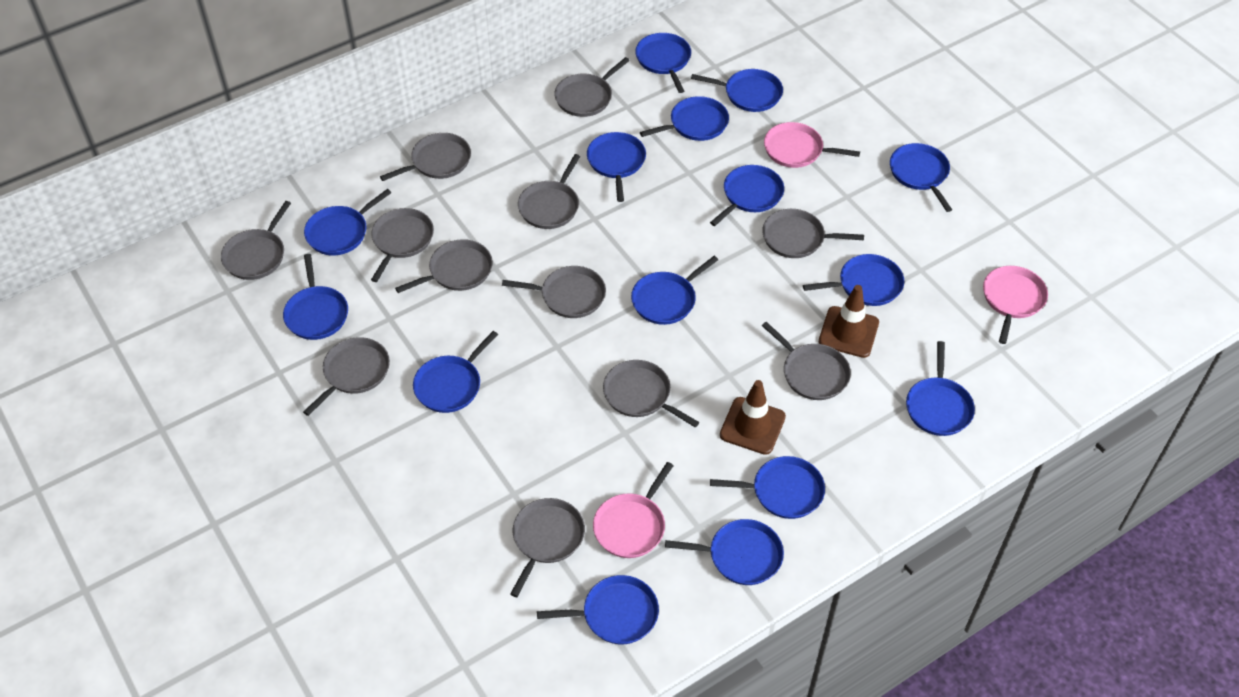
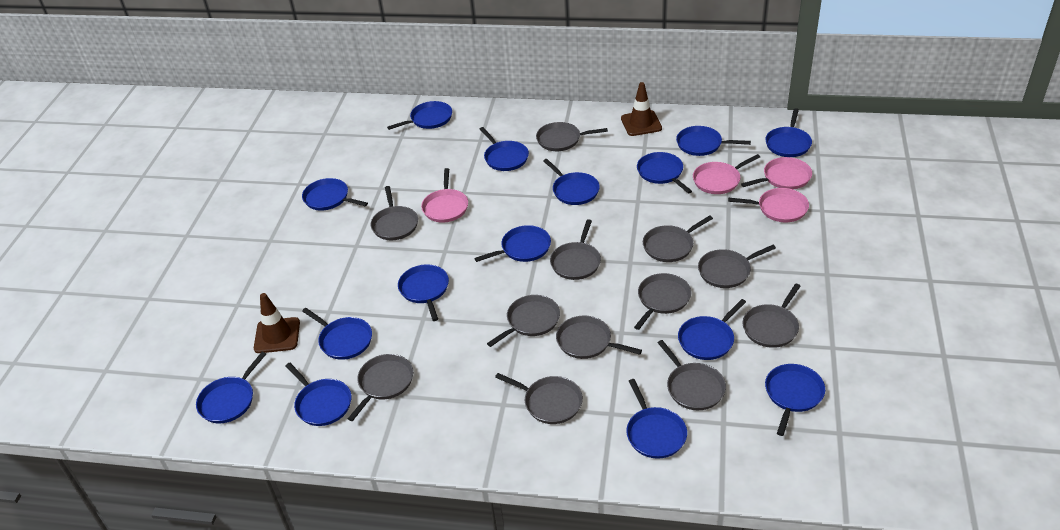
pink pan: [593,462,674,558] [764,122,860,168] [983,266,1048,344] = 3 -> [421,168,468,222] [693,154,760,194] [728,188,809,222] [741,157,812,189] = 4

